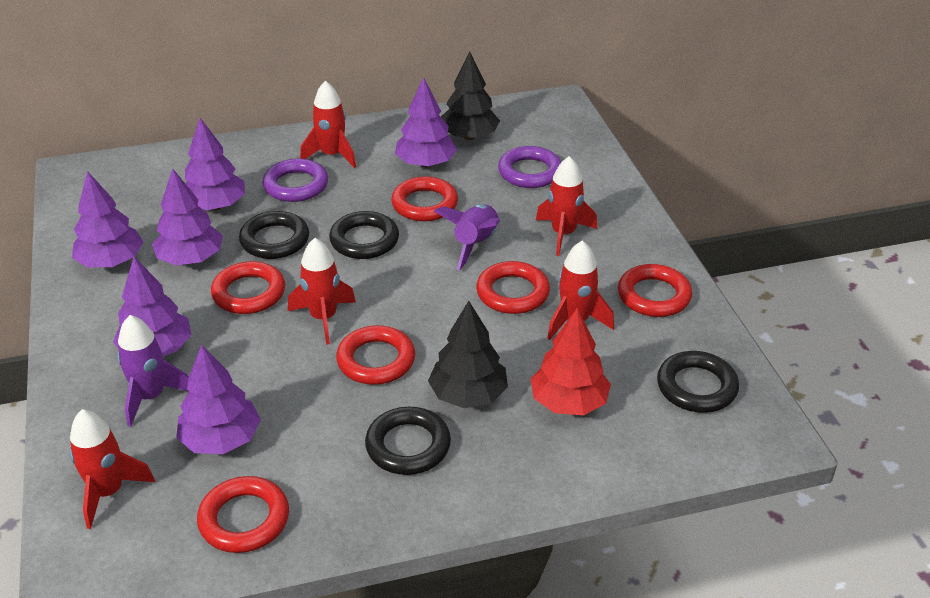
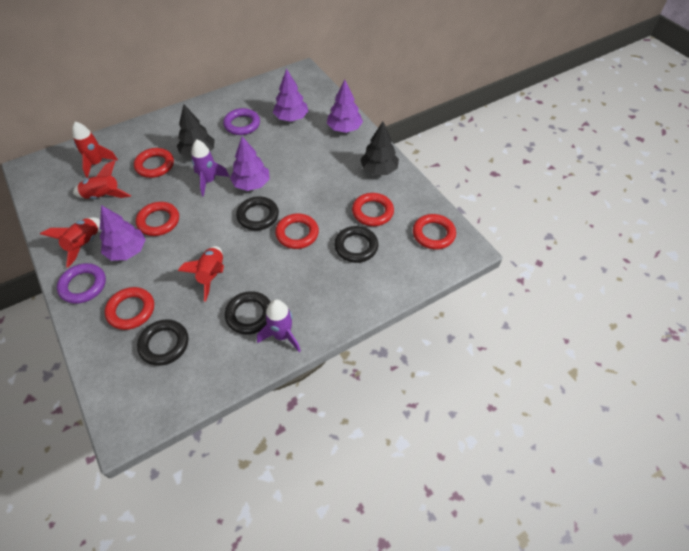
purple tree: [72,171,143,268] [113,257,191,356] [152,168,223,265] [176,344,261,454] [185,118,245,210] [395,77,457,168] = 6 -> [100,205,146,261] [230,136,270,191] [273,68,308,122] [327,80,363,133] = 4
red rocket: [69,409,155,529] [288,238,356,345] [300,81,356,168] [536,156,597,256] [547,240,614,340] = 5 -> [40,217,100,268] [72,122,118,178] [73,160,131,199] [178,246,224,301] = 4
red tree: [531,308,611,415] = 1 -> none = 0

